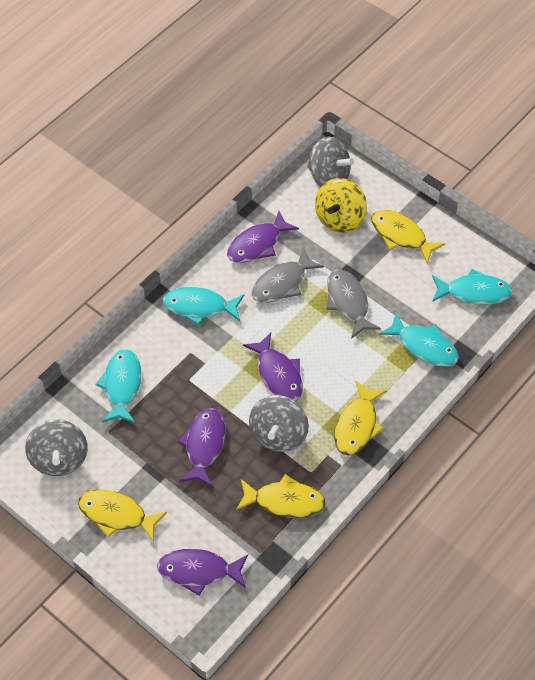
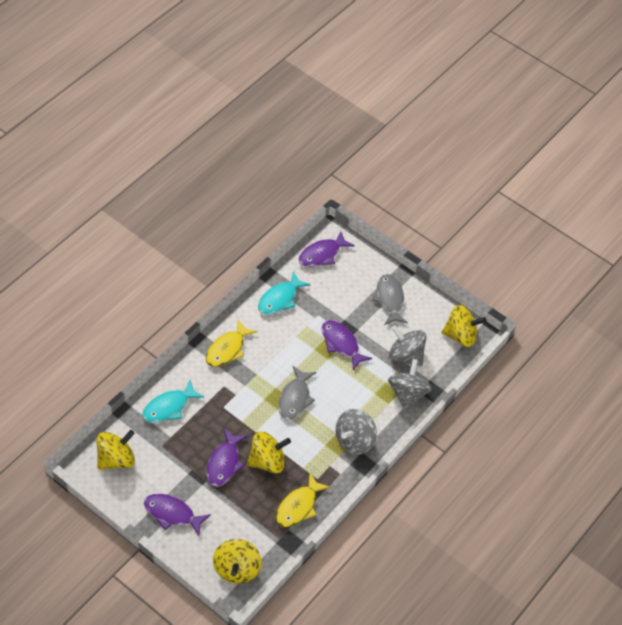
turquoise fish: [95,349,141,423] [163,287,244,326] [379,313,459,367] [432,269,512,305] = 4 -> [142,380,204,423] [258,271,310,315] = 2
yellow fish: [78,489,167,542] [236,474,326,518] [334,381,387,456] [371,210,445,264] = 4 -> [206,319,257,367] [276,473,330,527] = 2
yellow spinning top: [315,178,367,233] = 1 -> [96,430,135,470] [213,539,262,584] [247,431,291,473] [441,305,486,347] = 4

